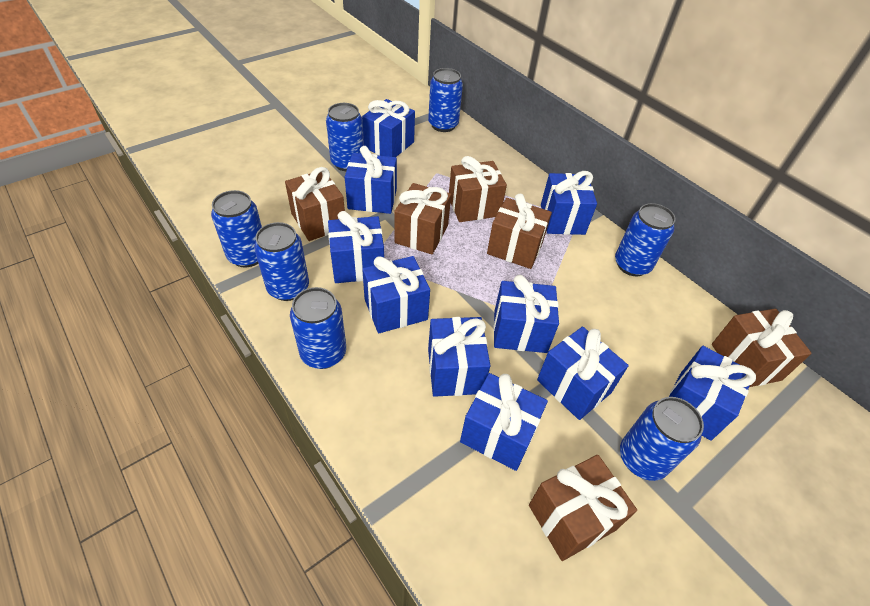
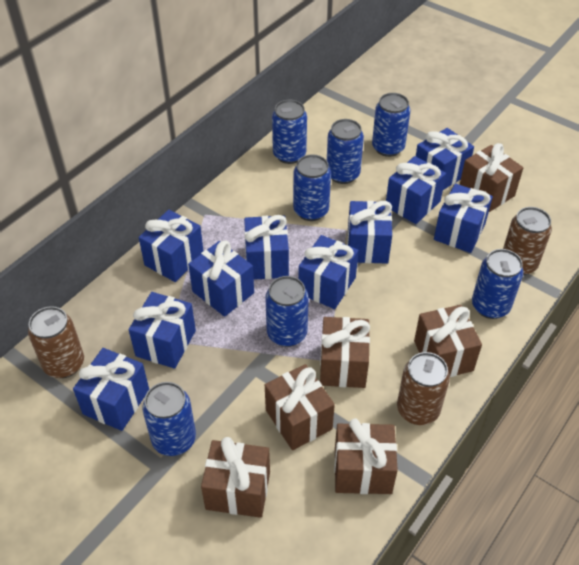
brown can: none = 0 -> [28,306,84,378] [397,352,450,425] [503,207,552,275] = 3

